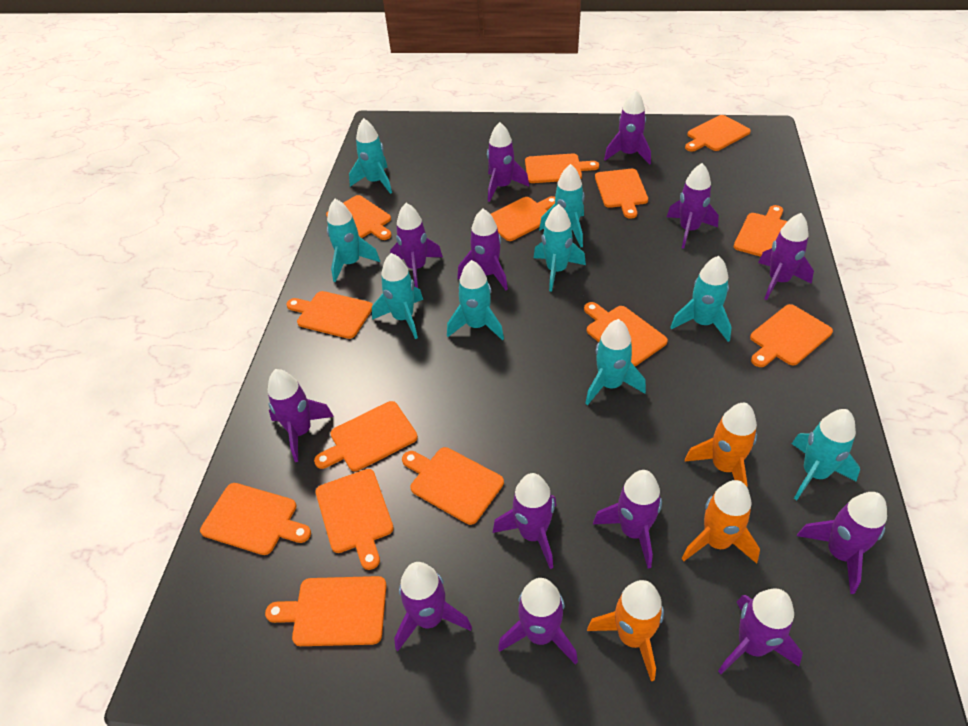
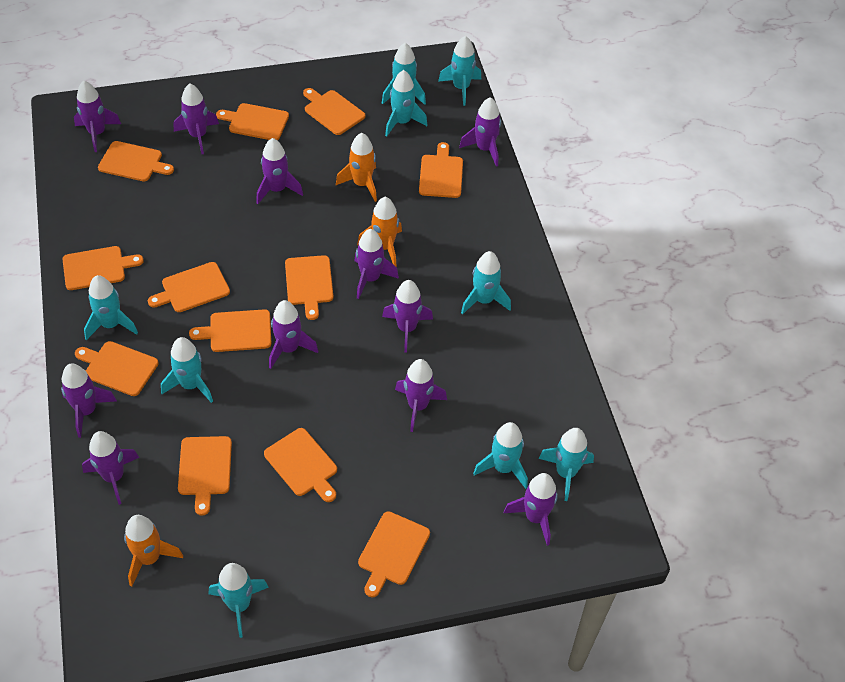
orange cutting board: [200,483,311,555] [265,576,386,646] [286,291,373,339] [314,401,418,471] [316,469,394,570] [326,195,392,240] [402,447,504,525] [491,196,555,241] [525,153,599,183] [584,302,668,366] [595,169,648,219] [685,115,751,152] [734,205,788,257] [750,304,833,367] = 14 -> [62,246,144,290] [75,341,159,396] [98,141,174,181] [148,262,230,312] [178,436,232,516] [189,309,271,352] [216,103,289,140] [264,428,337,502] [285,255,333,320] [303,88,365,135] [358,511,430,597] [419,142,463,198] = 12
purple rocket: [268,369,334,462] [390,203,443,288] [394,562,472,651] [457,209,508,290] [487,122,529,202] [493,473,556,569] [498,578,578,665] [593,470,662,568] [604,89,651,165] [667,163,719,249] [718,589,803,674] [758,213,814,300] [797,492,887,594] = 13 -> [61,363,117,438] [74,81,121,152] [82,431,139,505] [174,83,219,154] [256,138,303,204] [269,300,318,369] [355,229,399,299] [382,280,433,353] [395,359,447,432] [459,97,501,167] [504,473,558,546] = 11

